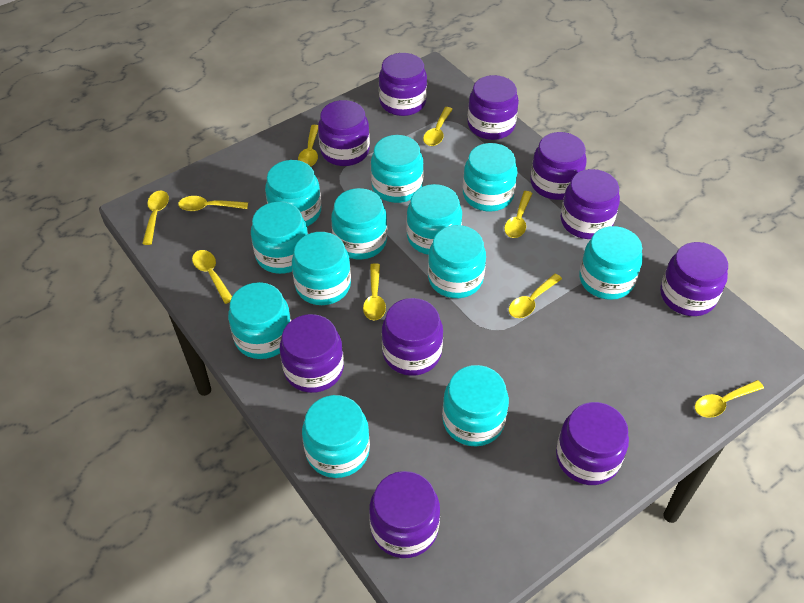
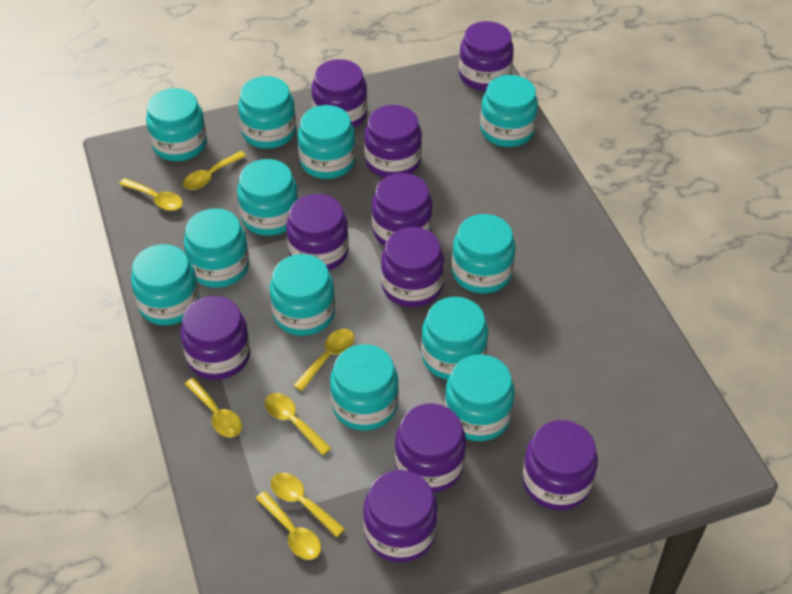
yellow spoon: [142,191,169,245] [178,196,248,211] [192,250,232,304] [298,125,318,166] [363,263,386,321] [423,107,453,146] [504,191,533,238] [509,274,562,318] [695,380,764,418] = 9 -> [119,178,183,211] [183,151,246,190] [185,378,242,437] [256,491,321,560] [265,393,331,455] [271,473,345,538] [293,329,354,391] = 7

